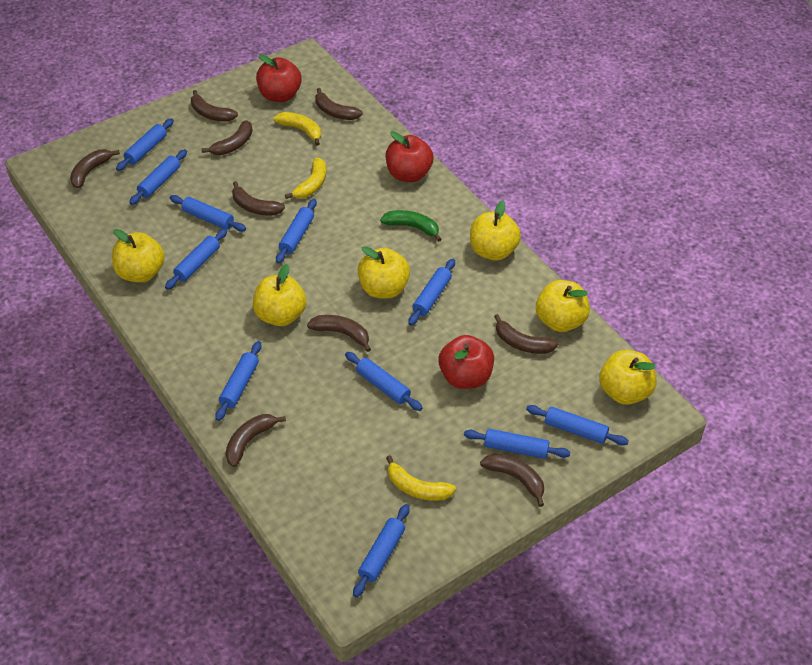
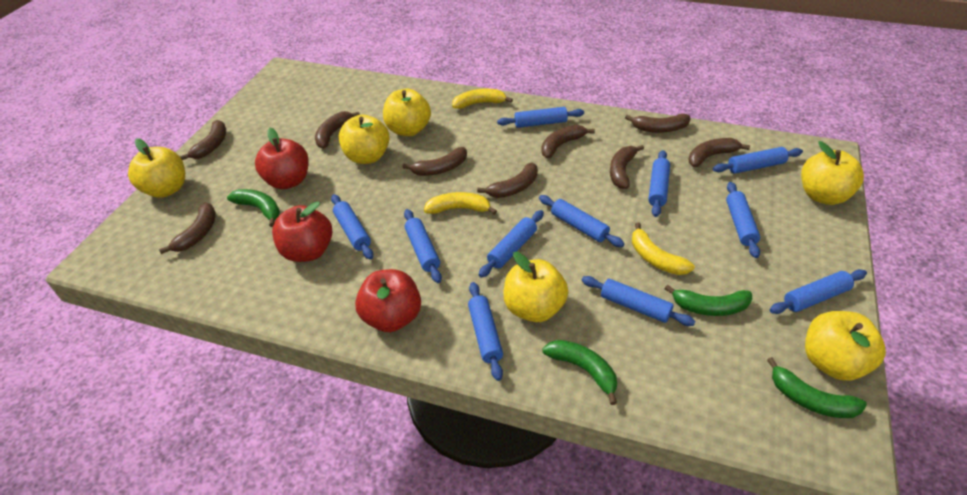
green banana: [380,210,442,242] = 1 -> [227,189,280,227] [542,340,617,405] [664,285,753,316] [767,357,867,418] = 4

